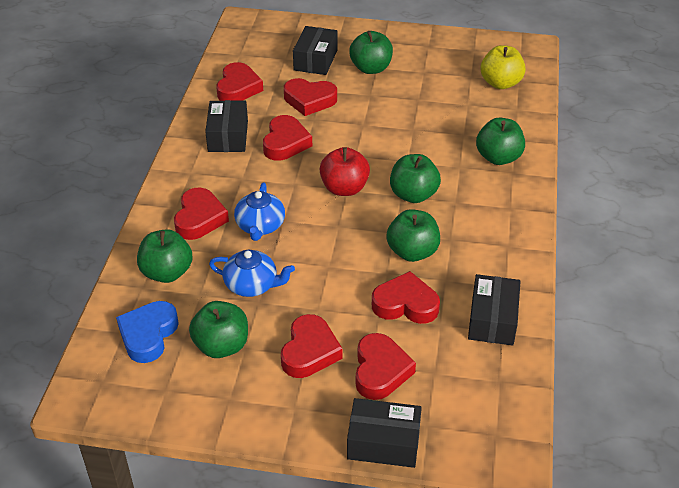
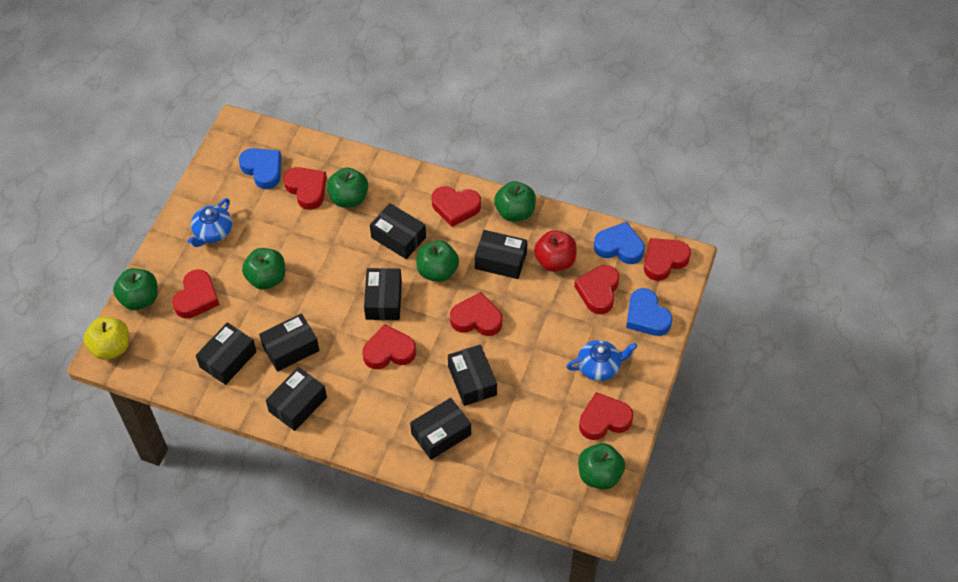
black box: [205,100,248,152] [293,26,338,75] [347,398,422,468] [468,274,521,346] = 4 -> [196,322,257,385] [259,313,319,372] [266,367,327,431] [364,268,402,320] [370,203,426,259] [410,398,471,460] [448,344,497,406] [475,230,527,279] = 8
blue heart: [116,301,179,363] = 1 -> [239,148,282,189] [594,222,645,264] [626,288,672,336] = 3
red heart: [174,188,229,240] [216,62,263,101] [263,115,312,161] [281,314,343,378] [284,78,337,116] [356,333,416,400] [372,271,440,324] = 7 -> [172,269,220,319] [284,167,327,210] [363,324,416,369] [432,186,481,227] [450,292,502,336] [574,265,619,314] [579,392,633,440] [644,238,691,281] = 8

